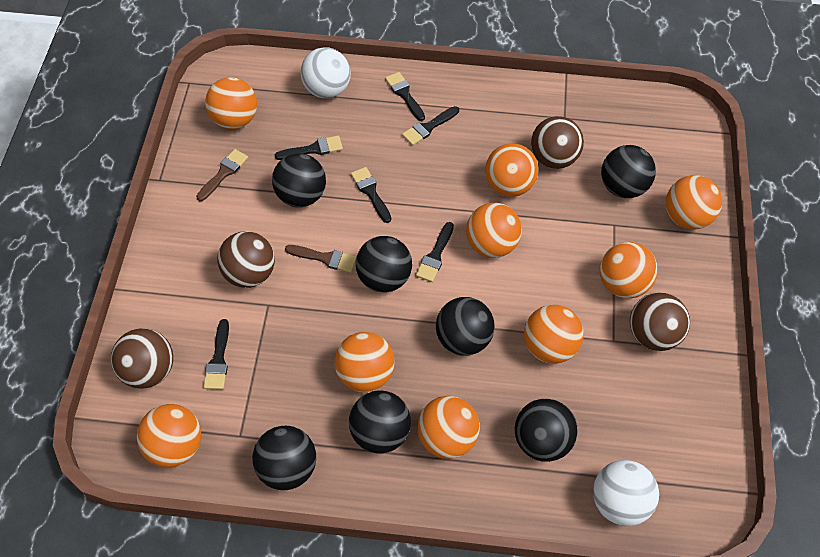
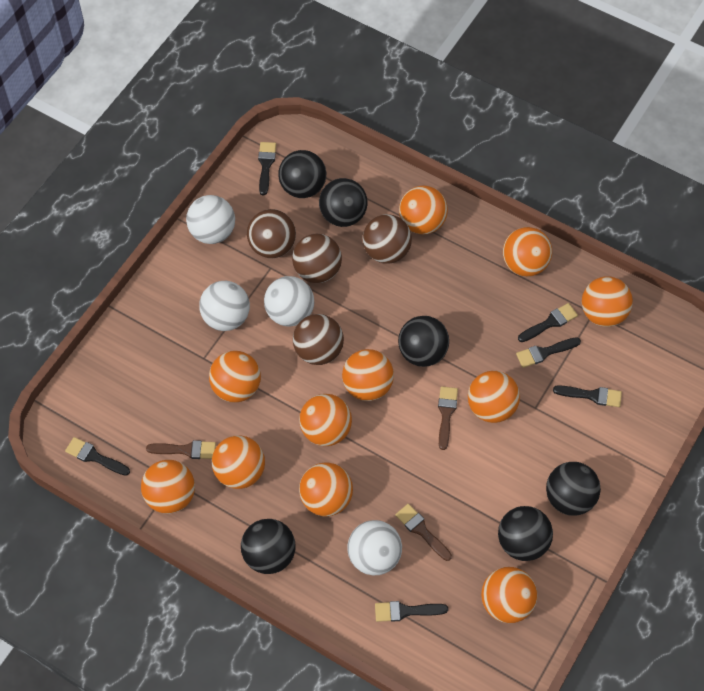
black ball: [252,426,316,490] [272,153,326,207] [349,390,411,454] [356,236,412,293] [436,297,495,356] [515,399,578,462] [601,145,656,198] = 7 -> [241,519,296,574] [278,150,326,198] [319,178,367,227] [398,316,449,367] [498,506,553,561] [546,462,601,516] = 6
brown brush: [196,149,248,201] [285,245,357,272] = 2 -> [146,440,216,459] [395,504,452,561] [438,386,458,450] = 3
orange ball: [137,404,201,468] [205,77,257,129] [334,332,395,392] [418,396,480,459] [466,203,522,258] [485,143,538,197] [524,305,583,364] [600,242,658,298] [666,175,722,230] = 9 -> [141,460,195,514] [209,351,261,402] [212,436,265,489] [299,394,352,446] [299,462,353,517] [342,349,394,401] [399,186,448,234] [468,371,520,423] [481,567,537,623] [503,227,552,277] [582,276,633,327] = 11
white ball: [301,47,351,98] [593,460,659,526] = 2 -> [186,195,235,244] [199,281,250,331] [264,276,314,326] [348,520,402,575] = 4

